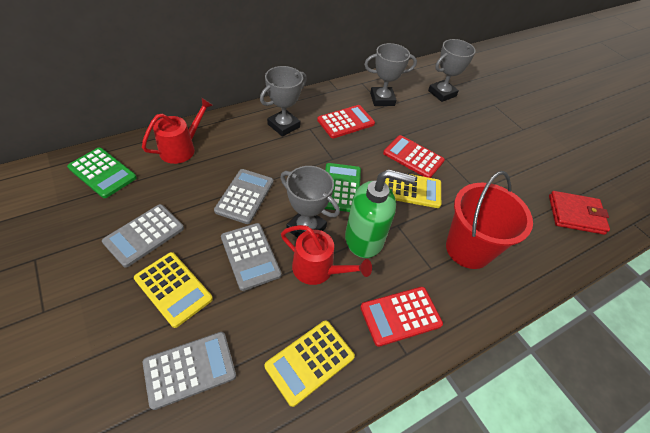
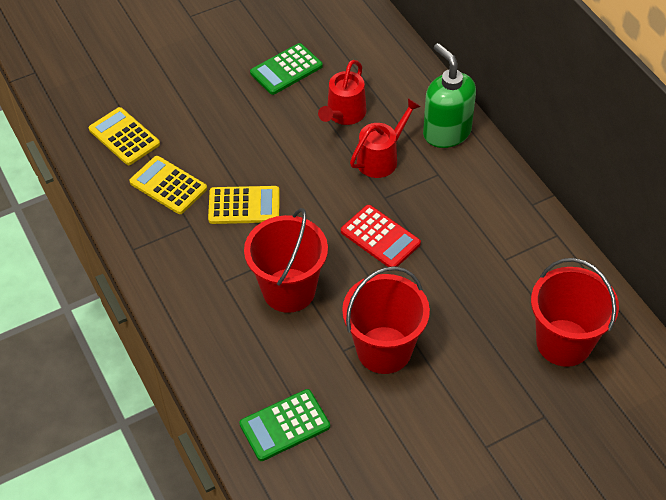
grey calculator: [102,204,184,268] [143,332,236,410] [214,169,274,224] [221,223,282,291] = 4 -> none = 0
grey trophy: [260,66,307,137] [280,166,340,238] [364,43,417,106] [428,39,475,102] = 4 -> none = 0
red bucket: [446,171,533,269] = 1 -> [244,208,328,313] [342,266,430,374] [531,258,619,367] = 3
red calculator: [317,105,375,138] [360,287,443,347] [383,135,445,178] = 3 -> [341,205,421,267] = 1
red wallet: [549,191,610,235] = 1 -> none = 0

